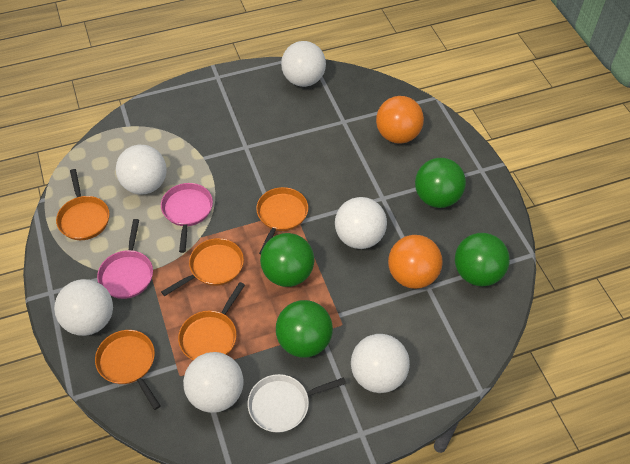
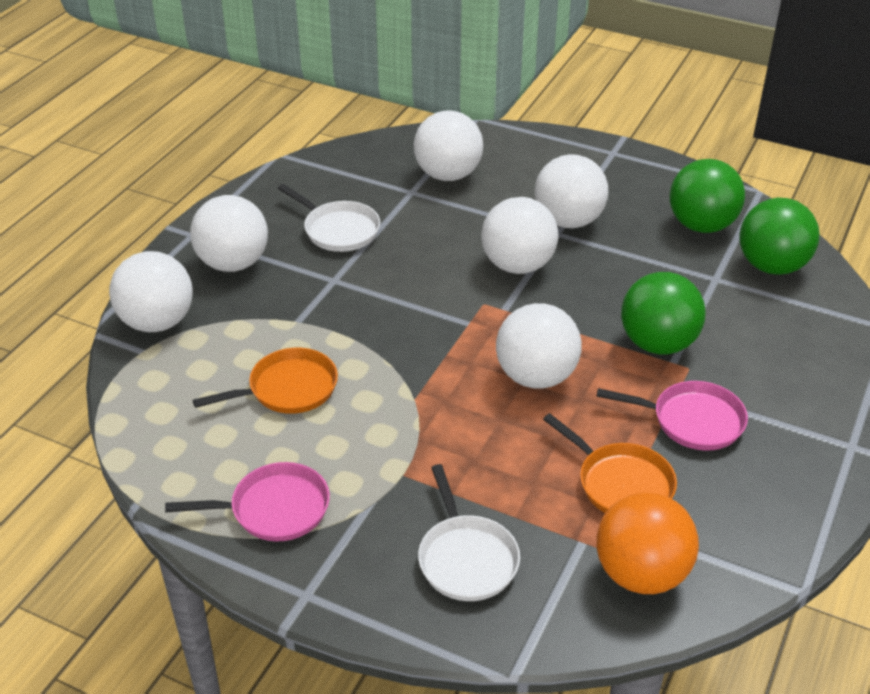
green ball: [260,233,314,287] [276,300,333,358] [415,158,466,208] [455,233,510,286] = 4 -> [621,272,706,354] [670,159,745,233] [739,198,820,275] = 3
orange ball: [376,96,424,144] [388,235,443,289] = 2 -> [596,492,699,594] = 1
orange pan: [56,169,110,240] [95,330,161,410] [161,238,244,296] [178,282,245,360] [256,187,308,255] = 5 -> [193,348,338,414] [543,413,677,513] = 2
white pan: [248,374,346,433] = 1 -> [278,184,380,252] [418,464,520,601] = 2

